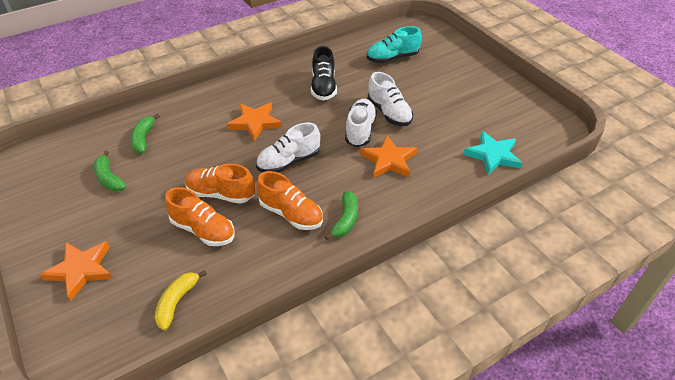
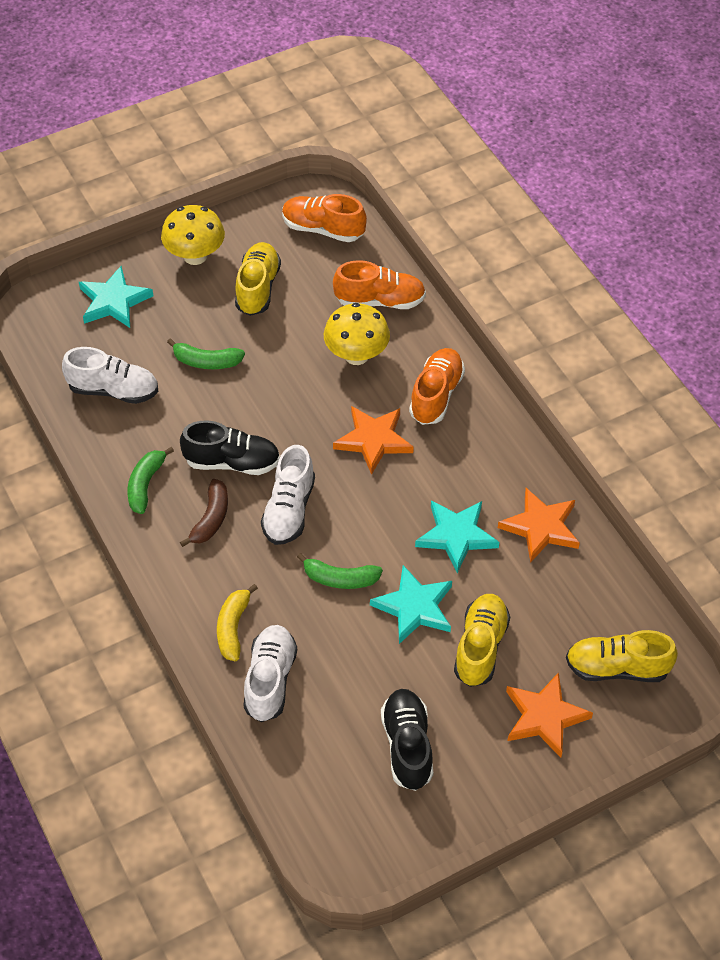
black shoe: [311,46,337,101] = 1 -> [180,420,280,475] [381,689,433,791] = 2
brown banana: none = 0 -> [180,479,228,547] = 1
turquoise shoe: [367,26,422,63] = 1 -> none = 0
turquoise star: [463,131,522,175] = 1 -> [79,266,153,328] [370,565,452,644] [415,500,499,573] = 3
yellow mushroom: none = 0 -> [161,205,225,265] [324,303,390,365] = 2
yellow shoe: none = 0 -> [235,242,281,316] [454,594,510,687] [566,630,678,682] = 3

